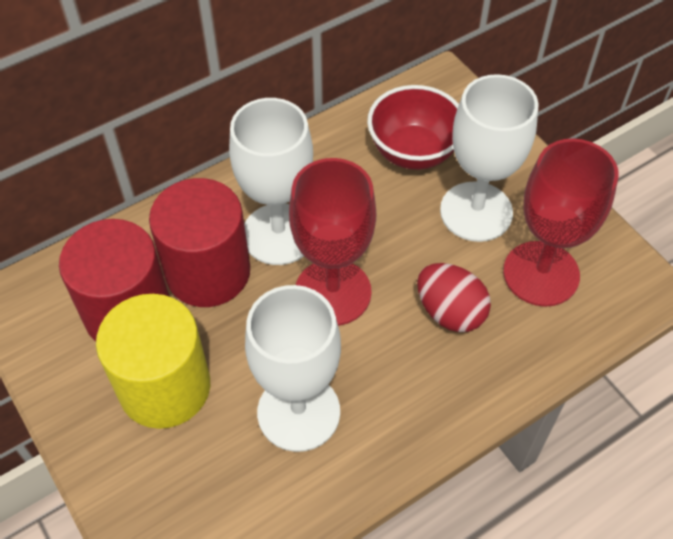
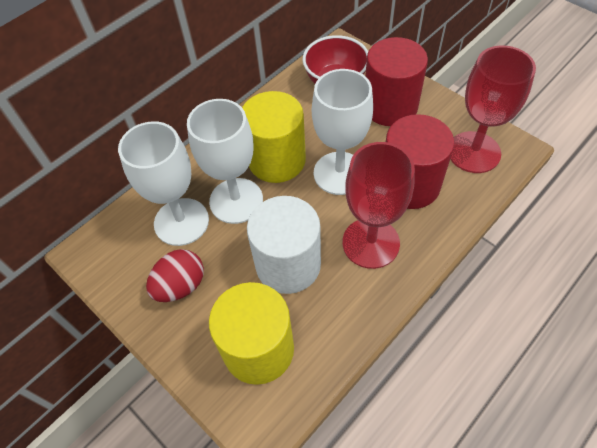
white cylinder: none = 0 -> [247,196,321,294] = 1
yellow cylinder: [96,294,210,429] = 1 -> [209,282,294,385] [242,91,306,183] = 2

